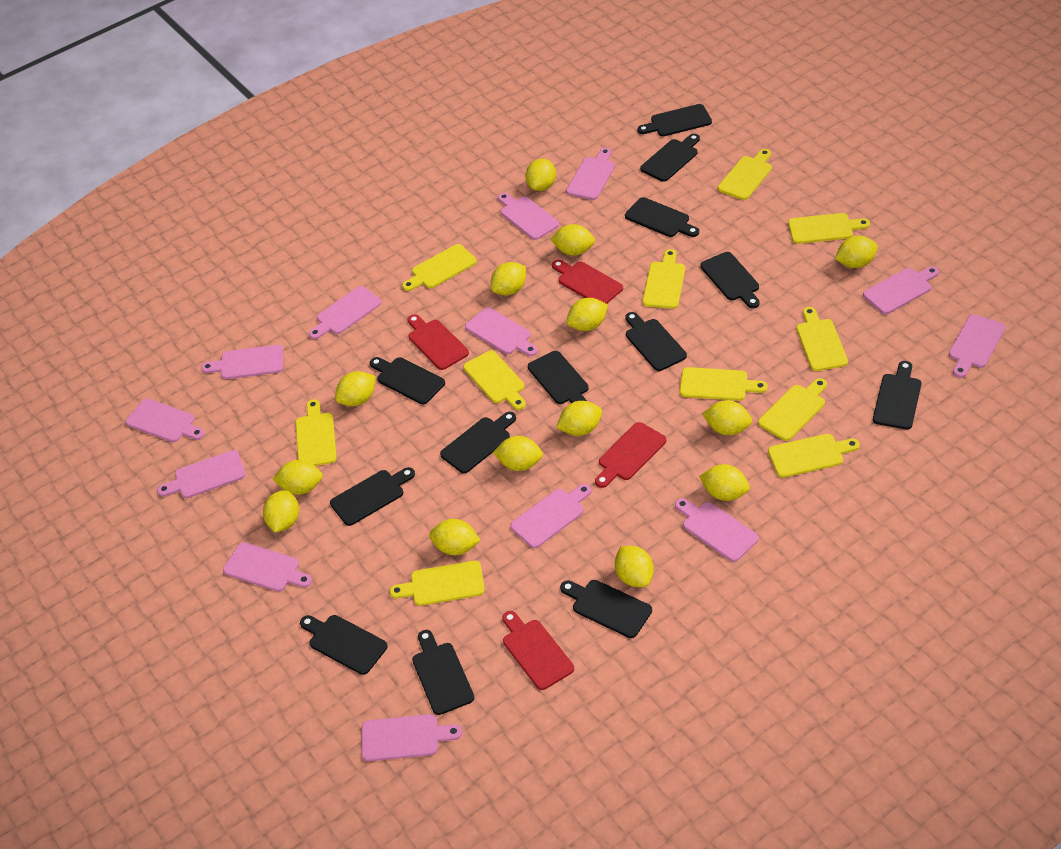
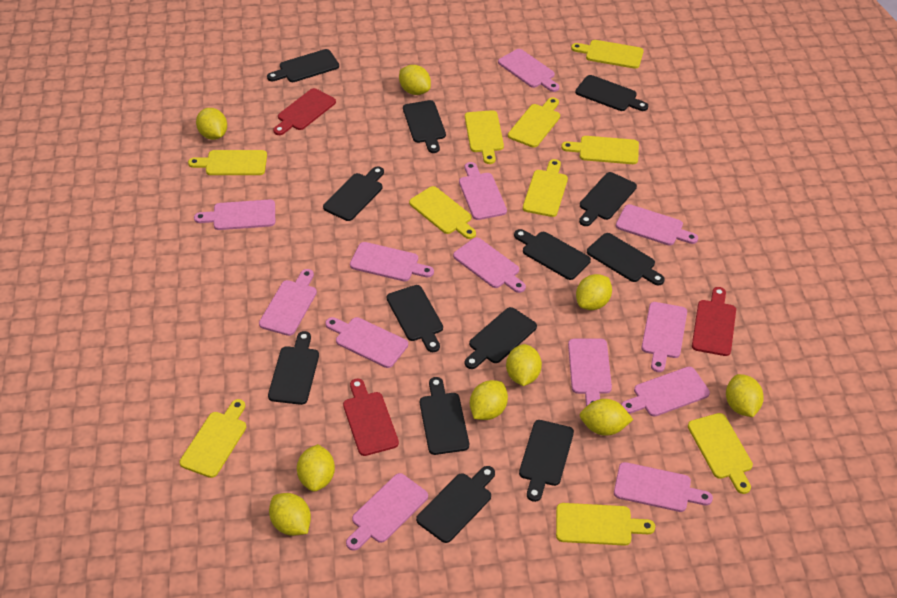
red cutting board: [408,314,469,370] [502,611,574,690] [552,260,623,304] [595,422,666,488] = 4 -> [273,88,336,135] [343,378,399,456] [692,287,736,356] = 3
yellow cutting board: [296,399,337,466] [390,560,485,606] [402,244,477,291] [463,350,526,410] [642,249,685,309] [680,367,768,401] [718,149,772,200] [758,378,827,441] [768,434,860,478] [788,213,870,244] [796,307,848,371] = 11 -> [179,399,247,478] [188,150,267,175] [409,186,476,239] [465,110,504,164] [508,97,560,148] [523,159,568,217] [556,503,655,546] [561,136,639,164] [571,40,644,69] [688,413,753,494] = 10
yellow lemon: [263,490,299,532] [272,460,323,495] [335,371,376,406] [429,519,480,555] [491,262,526,296] [493,436,543,471] [525,159,556,191] [550,224,595,256] [556,401,602,436] [566,298,608,331] [615,546,654,587] [699,464,750,501] [702,400,752,435] [835,236,878,268] = 14 -> [196,108,227,140] [269,493,311,536] [297,444,335,492] [399,65,431,95] [470,380,508,420] [506,344,542,386] [576,274,612,310] [580,399,633,436] [726,374,764,417] = 9

